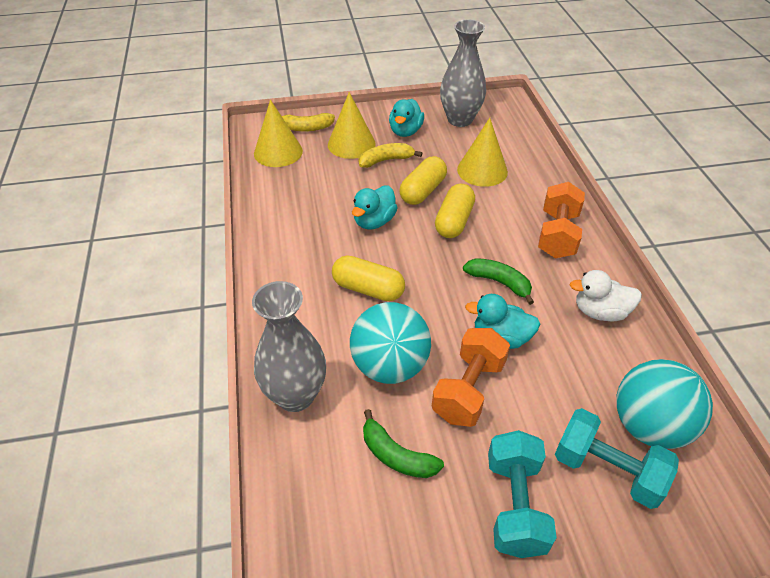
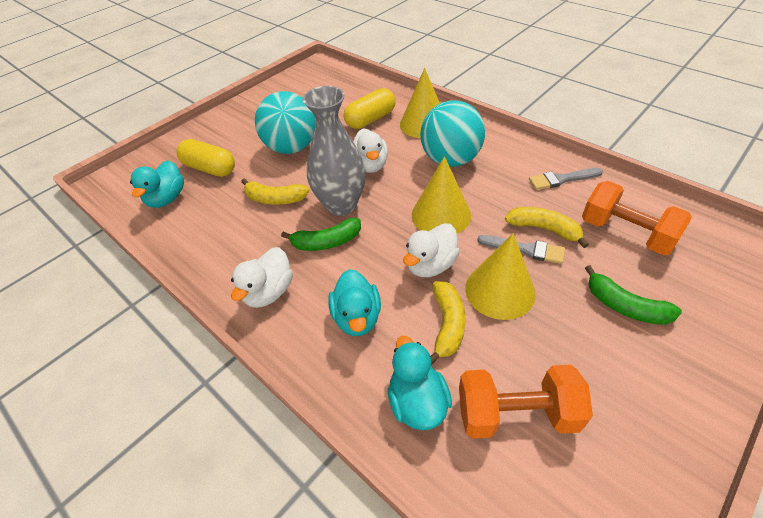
grey brush: none = 0 -> [477,235,565,264] [529,168,603,190] = 2
grey vase: [252,281,326,412] [440,20,486,127] = 2 -> [302,86,366,216] = 1
turquoise dumbbell: [488,430,557,558] [555,408,679,509] = 2 -> none = 0
white duck: [570,270,642,321] = 1 -> [231,247,293,308] [353,128,388,173] [403,223,460,277] = 3
yellow banana: [282,113,335,132] [359,143,422,168] = 2 -> [241,178,309,205] [430,281,466,365] [505,207,589,248] = 3
yellow capsule: [332,255,405,301] [399,156,447,205] [435,183,475,238] = 3 -> [177,139,235,177] [344,88,396,129] = 2

